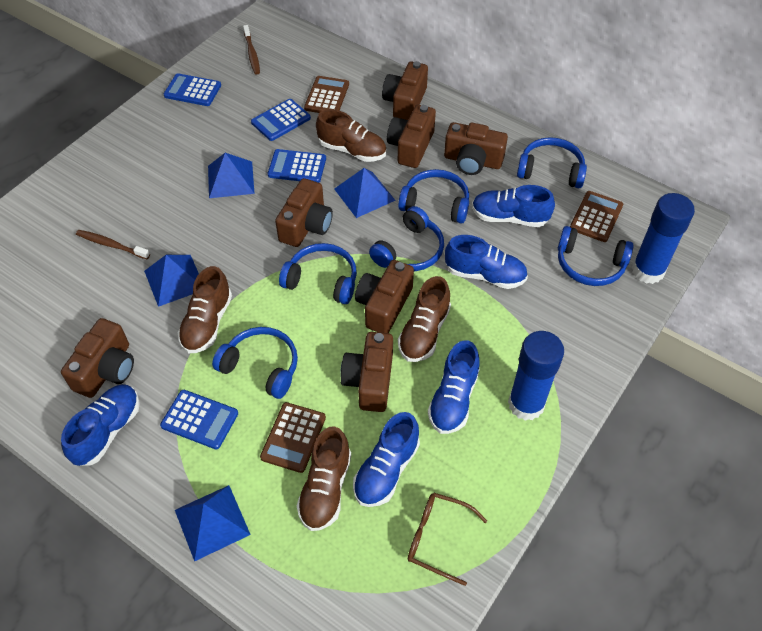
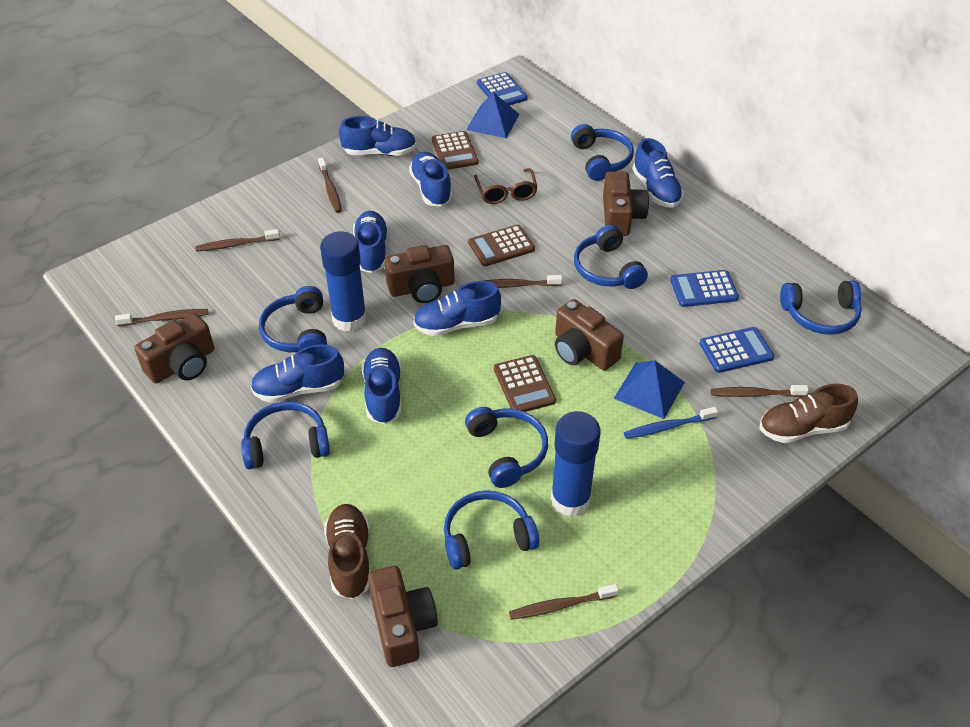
blue calculator: [160,390,238,449] [164,73,221,106] [251,99,311,141] [268,149,326,183] = 4 -> [477,72,528,105] [670,270,739,307] [699,327,774,373] = 3
blue headphones: [212,327,298,399] [279,243,357,304] [369,206,444,271] [398,169,469,224] [517,137,587,188] [558,226,634,286] = 6 -> [241,401,330,469] [259,286,327,352] [444,490,539,570] [465,407,548,488] [571,124,634,181] [574,225,648,289] [780,280,862,335] = 7
blue pyramid: [144,255,199,307] [175,485,251,562] [208,153,254,198] [334,168,396,218] = 4 -> [466,92,520,138] [614,360,685,419] = 2
blue shoe: [61,384,140,466] [353,412,420,507] [428,340,480,434] [445,235,528,289] [472,185,555,227] = 5 -> [250,344,344,403] [339,116,417,156] [353,211,388,273] [362,348,401,424] [409,152,453,207] [413,281,501,336] [633,138,684,208] = 7
blue toothbrush: none = 0 -> [624,407,718,439] = 1
brown camera: [61,318,134,398] [275,178,333,247] [340,332,393,412] [355,260,414,333] [382,61,428,120] [387,105,436,168] [444,122,508,175] = 7 -> [134,313,214,383] [368,566,438,667] [384,245,454,303] [555,299,624,371] [603,171,649,236] = 5
brown shoe: [178,266,232,353] [297,427,351,531] [316,109,386,162] [398,276,451,362] = 4 -> [324,504,371,599] [760,384,858,443] = 2
brown toothbrush: [76,230,150,259] [243,25,260,75] = 2 -> [115,309,208,326] [195,229,280,252] [318,157,342,213] [485,275,562,288] [509,584,619,620] [711,385,809,397] = 6

